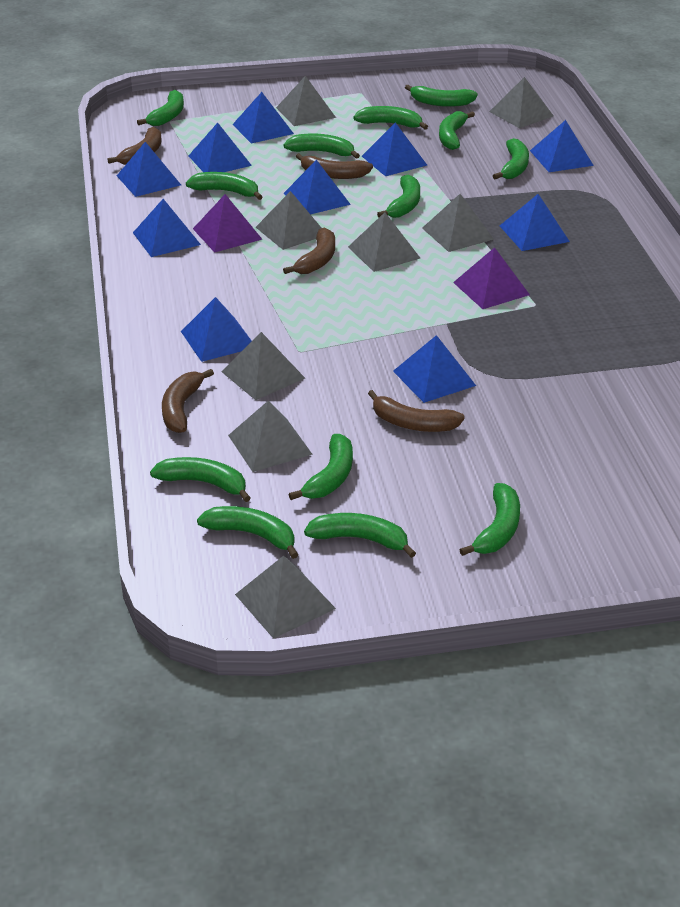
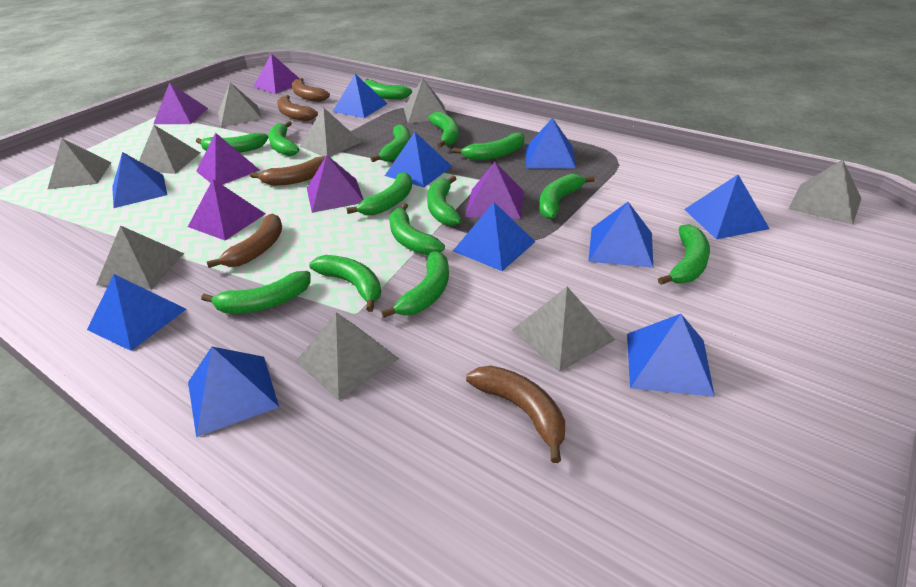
green banana: [137,90,184,126] [150,457,251,502] [186,172,263,200] [197,506,298,559] [283,134,360,159] [289,434,353,500] [304,513,416,558] [353,106,428,129] [377,175,420,218] [405,85,478,107] [439,111,475,150] [460,483,520,556] [493,138,529,179] = 13 -> [196,133,268,153] [201,271,310,314] [268,121,299,156] [309,255,381,312] [347,172,412,215] [365,79,412,100] [371,124,411,162] [381,251,449,318] [389,203,445,255] [427,176,461,226] [428,112,459,148] [453,132,525,161] [539,174,595,219] [658,224,710,285] = 14
grey pyramid: [221,332,305,400] [228,401,313,472] [235,556,336,639] [256,191,321,250] [276,76,336,126] [348,212,421,272] [422,194,494,252] [489,77,553,128] = 8 -> [47,138,112,190] [96,225,184,290] [139,125,200,174] [218,82,262,127] [295,312,399,400] [299,107,362,157] [404,79,448,123] [512,287,615,372] [789,160,862,225] = 9
purple pyramid: [193,194,263,253] [453,247,530,309] = 2 -> [153,83,208,124] [188,179,266,240] [196,133,260,185] [254,53,304,94] [307,155,364,213] [465,162,524,219] = 6

